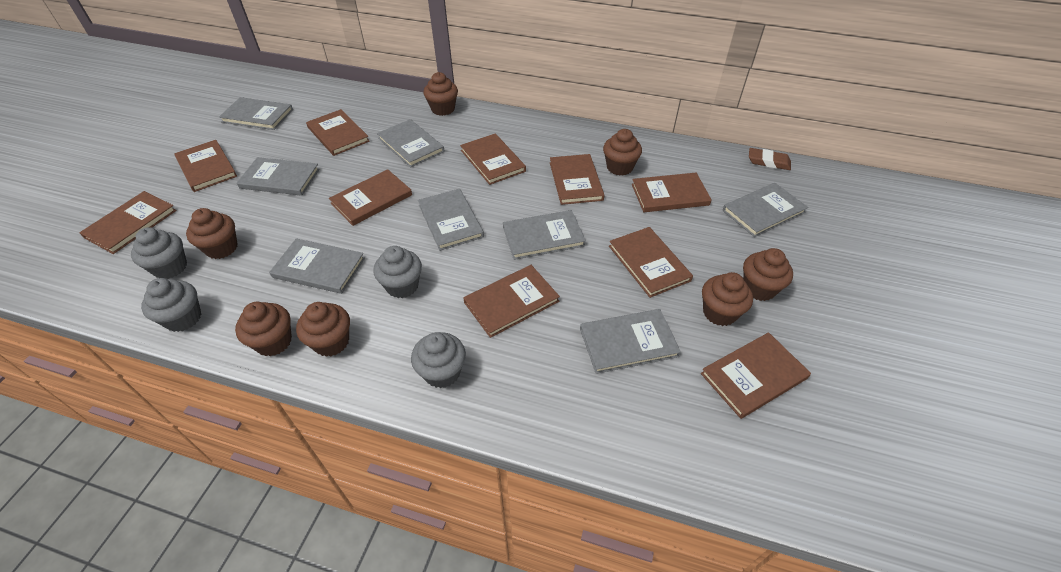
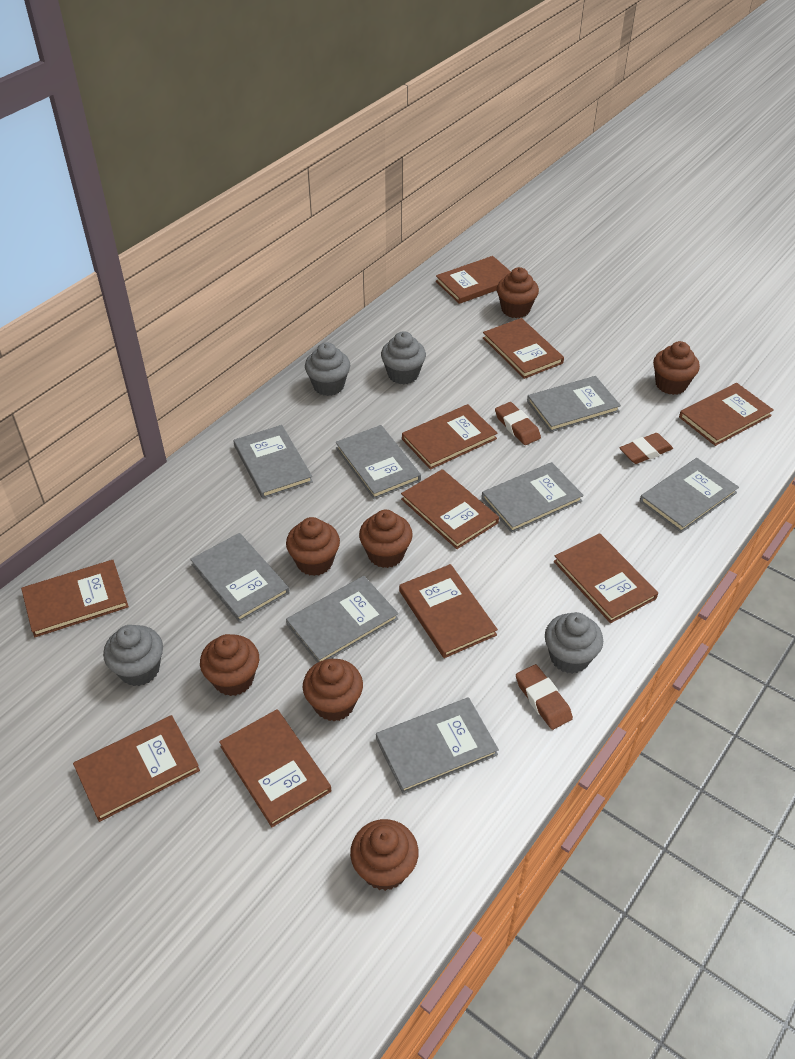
brown eraser: [749,148,791,170] = 1 -> [495,402,541,445] [516,664,573,730] [619,433,673,464] = 3

